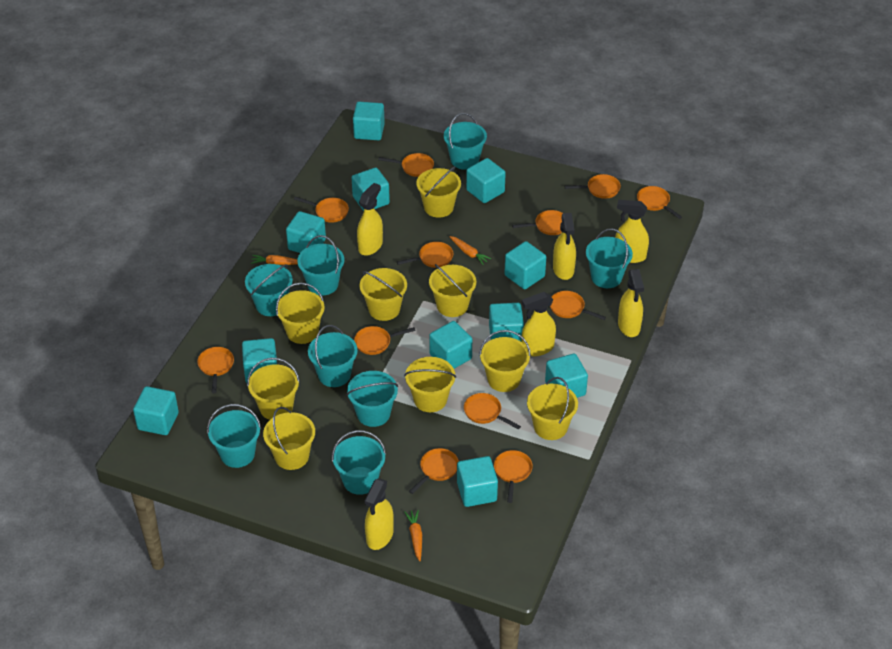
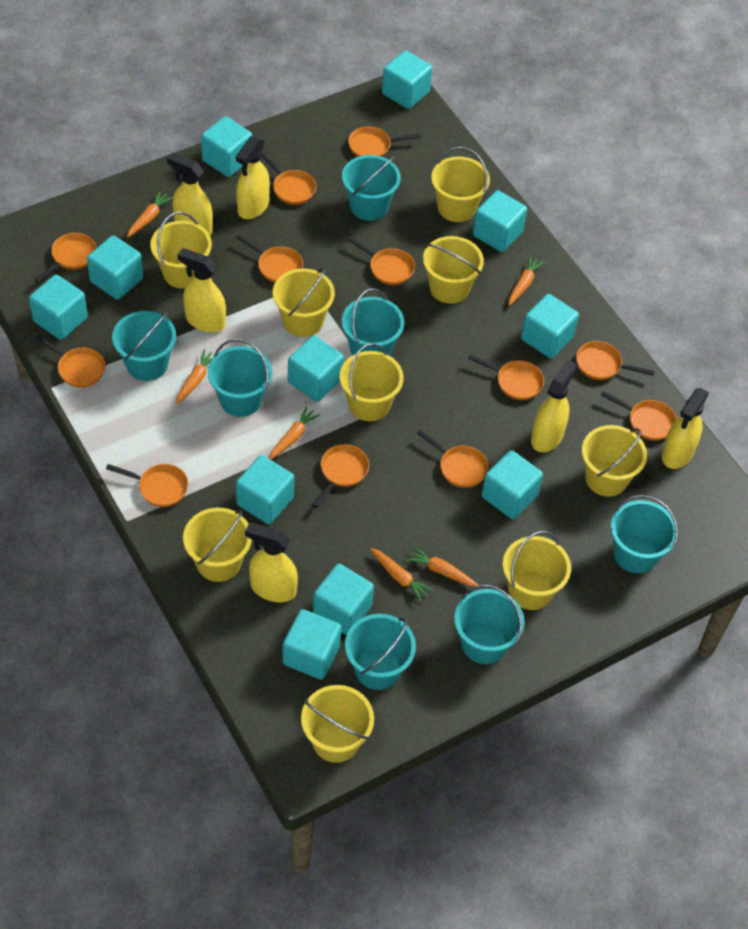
orange carrot: [251,255,298,265] [404,510,422,561] [449,236,491,265] = 3 -> [127,191,173,238] [176,349,214,405] [269,406,320,460] [370,548,433,602] [406,546,478,587] [509,256,544,306] = 6
turquoise bucket: [207,404,261,468] [245,264,293,316] [297,235,344,295] [308,325,358,387] [332,430,386,495] [346,371,398,427] [444,113,487,170] [586,229,633,288] = 8 -> [112,311,176,381] [208,339,272,417] [342,155,401,221] [342,288,404,356] [345,614,416,690] [454,585,524,664] [611,495,678,573] = 7

